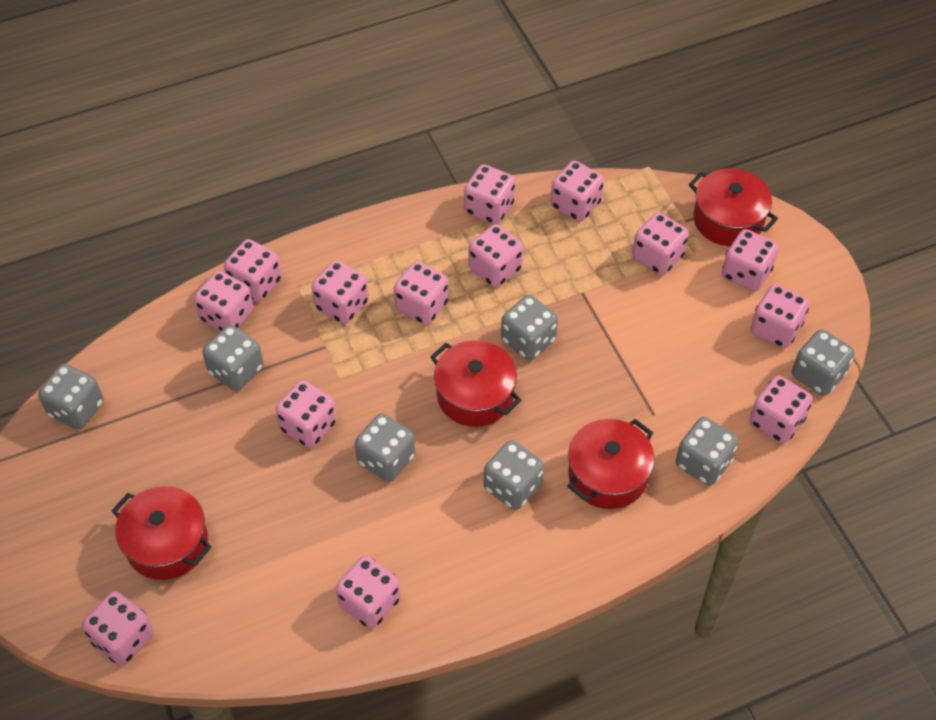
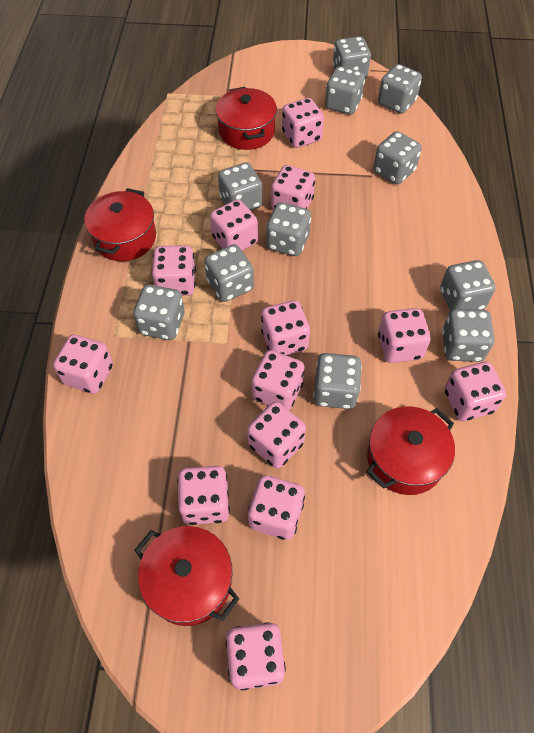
grey dice: [38,364,104,430] [202,325,264,391] [355,413,415,482] [484,440,544,510] [501,295,558,360] [676,417,738,486] [792,329,855,396] = 7 -> [133,285,184,340] [204,244,254,302] [218,162,262,211] [266,202,311,256] [313,353,362,409] [325,66,365,115] [333,36,371,78] [374,131,422,184] [378,64,422,114] [440,260,496,311] [442,309,495,362] = 11
pink dice: [82,591,154,666] [194,271,254,331] [224,239,282,302] [275,380,337,448] [312,260,369,324] [336,556,401,629] [394,261,449,325] [464,164,515,224] [469,224,523,288] [550,161,604,222] [632,212,689,275] [722,229,779,292] [749,376,813,443] [751,284,810,348] = 14 -> [53,334,113,394] [152,245,196,296] [177,466,230,525] [210,199,258,250] [226,622,286,690] [247,402,306,468] [248,475,305,540] [251,350,305,410] [261,300,310,355] [271,165,315,209] [282,98,324,148] [378,308,431,363] [444,362,506,421] = 13

